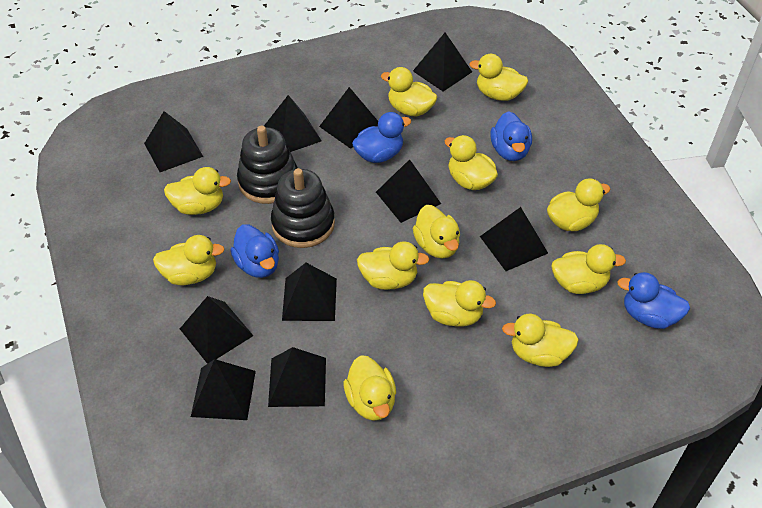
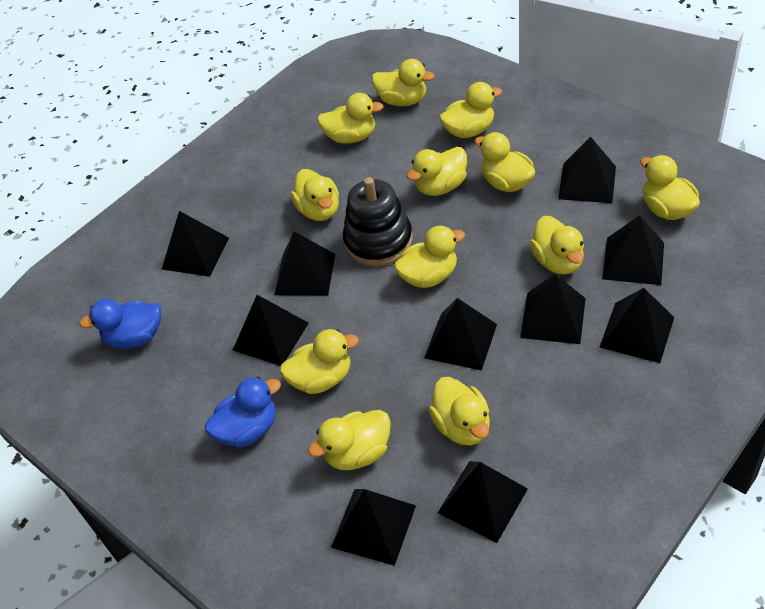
black stacking toy: [237,126,298,204] [271,168,335,248] = 2 -> [343,177,413,267] = 1
blue duck: [230,224,279,278] [352,112,411,163] [490,111,532,161] [617,272,690,329] = 4 -> [79,299,161,349] [205,377,281,448] = 2

